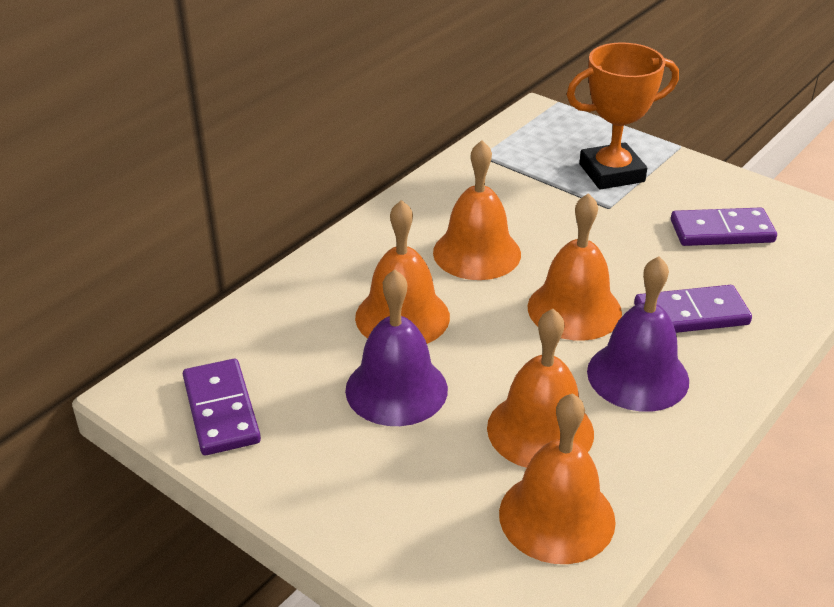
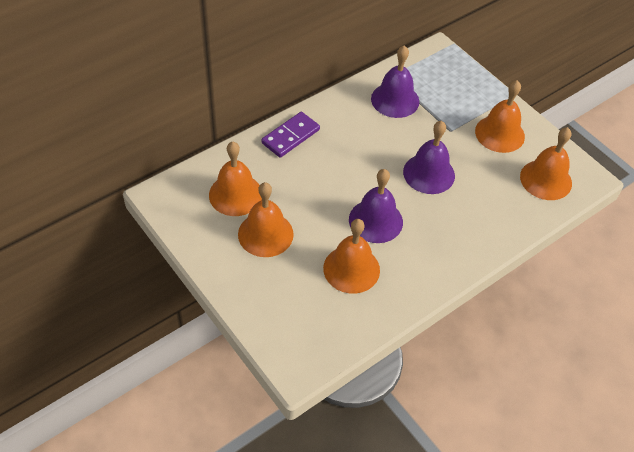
orange trophy: [566,42,679,190] = 1 -> none = 0
purple bell: [345,269,448,426] [587,256,689,412] = 2 -> [349,169,403,243] [371,45,419,118] [403,121,455,194] = 3
purple domino: [183,359,261,455] [634,285,752,333] [671,207,777,246] = 3 -> [261,112,320,158] = 1

